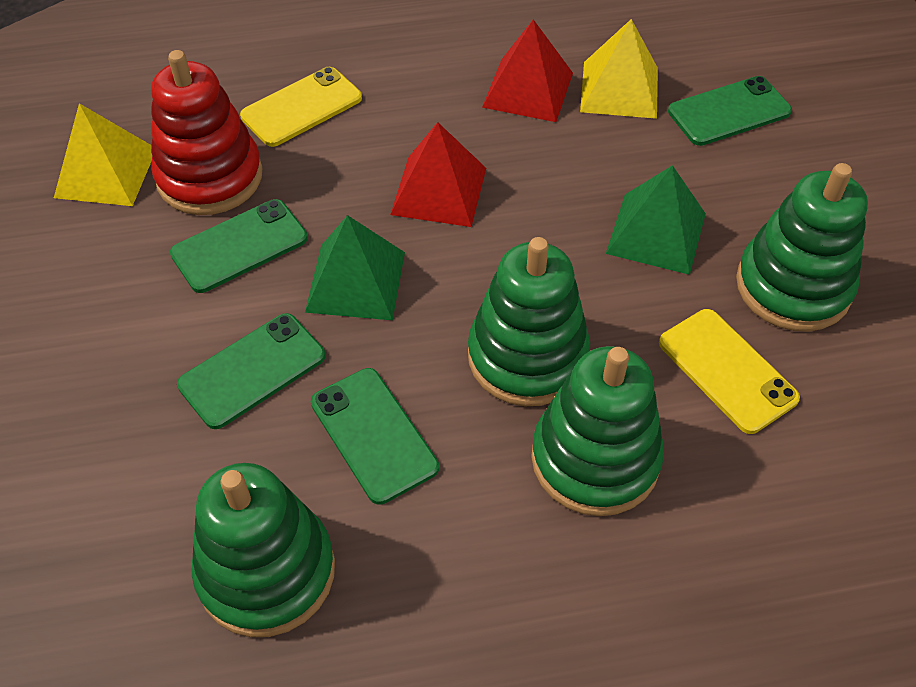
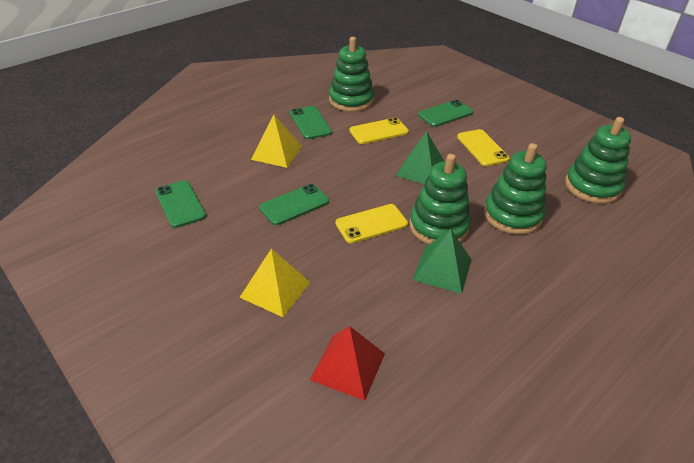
red pyramid: [390,122,486,227] [482,19,573,122] = 2 -> [310,326,385,401] = 1
red stacking toy: [151,50,263,215] = 1 -> none = 0
yellow phone: [240,67,362,147] [659,309,800,434] = 2 -> [335,204,408,243] [350,117,409,144] [457,129,510,166] = 3

